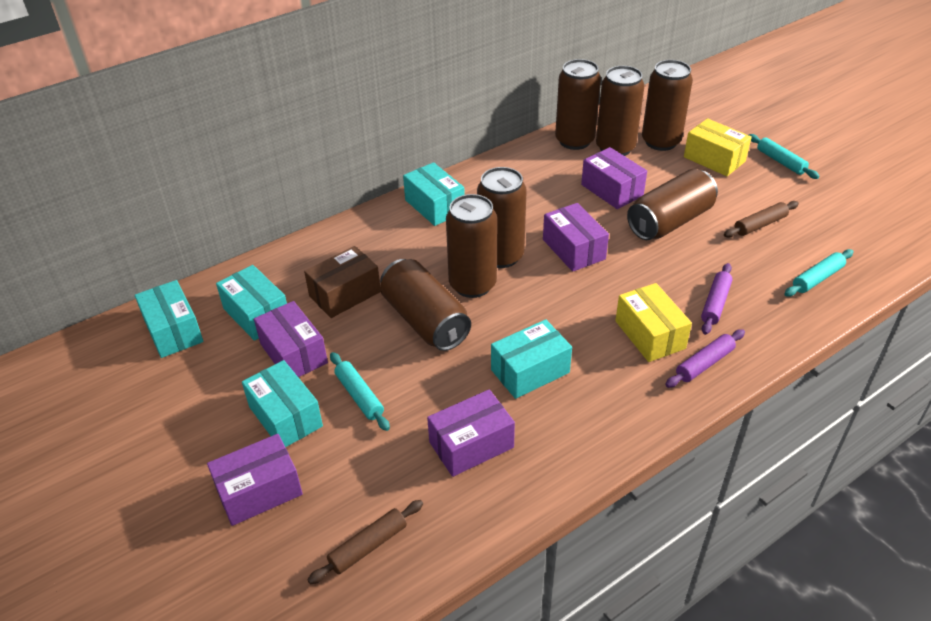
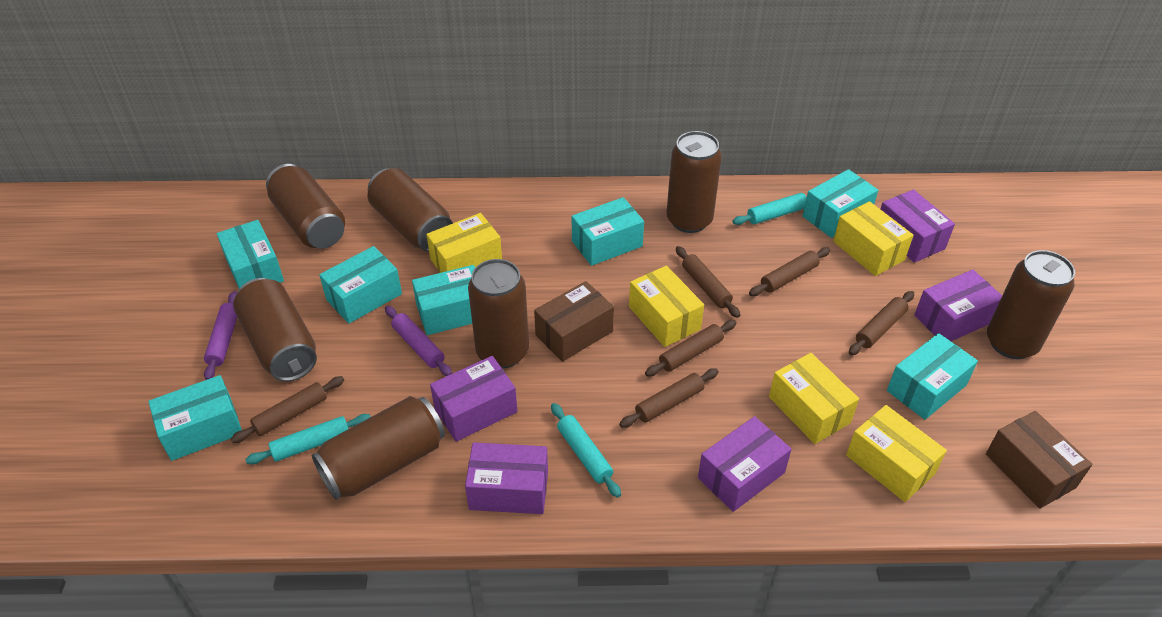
brown box: [304,246,381,318] = 1 -> [534,281,614,362] [986,411,1093,509] = 2
brown rolling pin: [308,500,423,584] [724,201,799,238] = 2 -> [231,376,344,443] [619,368,719,428] [645,320,736,376] [676,246,740,318] [749,247,830,296] [849,291,914,355] = 6
turquoise box: [135,280,203,358] [216,265,287,341] [242,360,323,447] [403,162,465,226] [491,319,572,399] = 5 -> [148,375,242,461] [217,220,284,289] [319,246,402,324] [412,265,475,335] [572,197,644,266] [803,169,878,238] [887,333,978,420] = 7
yellow box: [615,283,692,362] [684,118,752,176] = 2 -> [426,213,502,273] [629,265,704,347] [769,353,859,444] [833,201,914,276] [846,405,947,502] = 5

